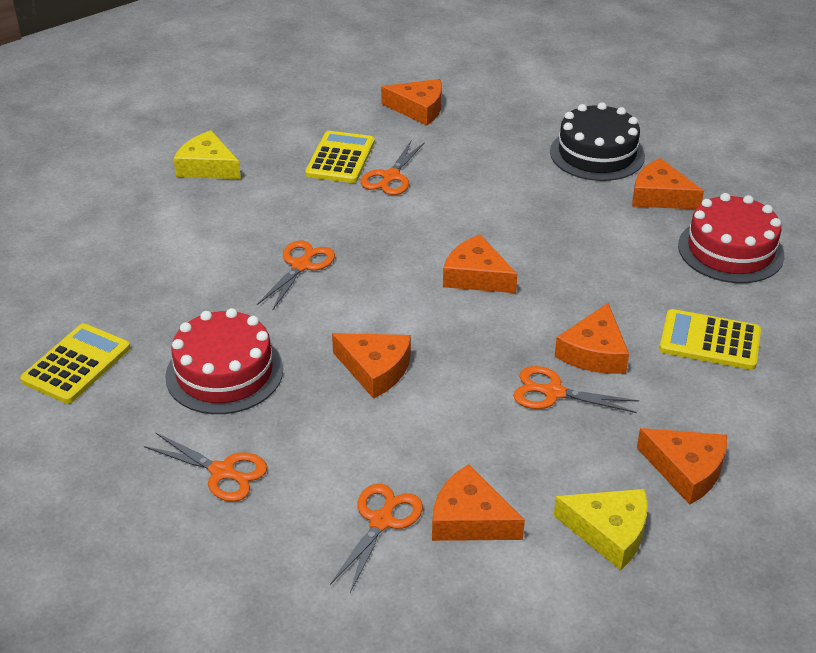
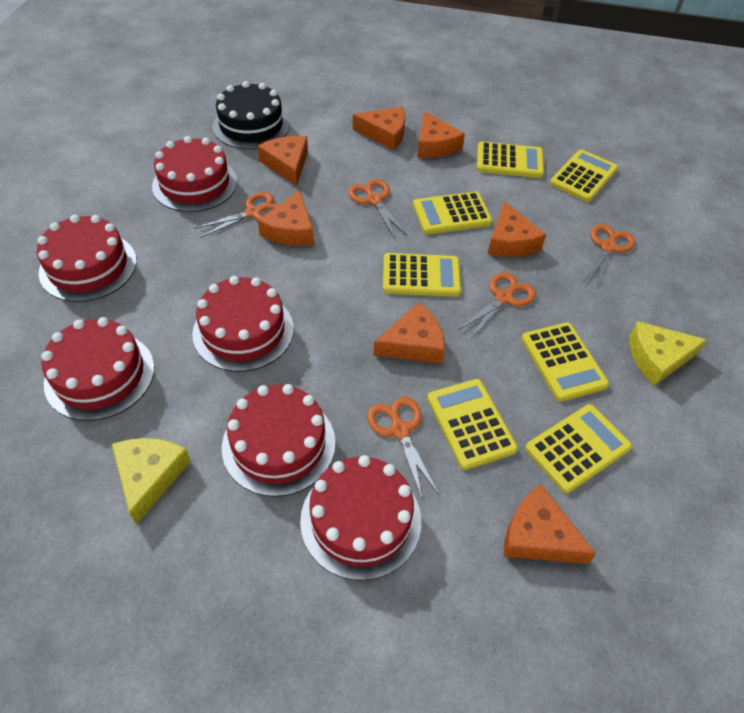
red cake: [165,308,283,414] [678,193,785,283] = 2 -> [37,215,137,302] [41,317,154,421] [152,136,237,212] [192,276,294,372] [222,384,335,497] [300,455,421,581] = 6
yellow calculator: [20,323,130,404] [305,131,375,183] [659,309,761,370] = 3 -> [383,253,461,297] [413,192,493,234] [427,379,518,470] [477,141,544,178] [521,323,609,402] [525,404,632,493] [550,150,618,202] = 7

